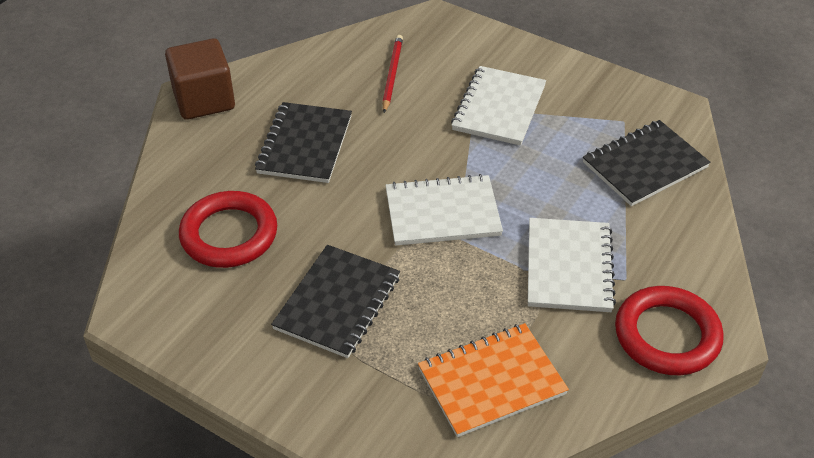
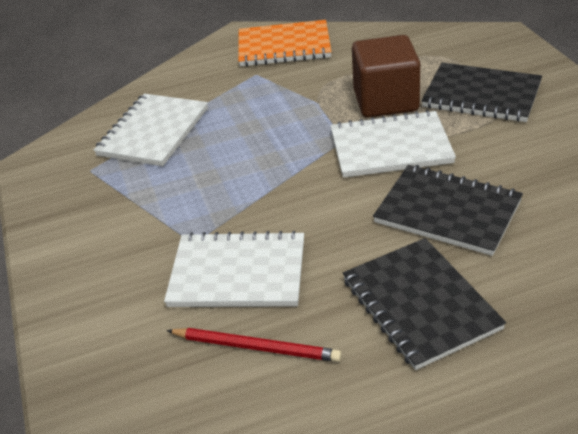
red ring: [179,191,277,268] [615,286,724,375] = 2 -> none = 0

